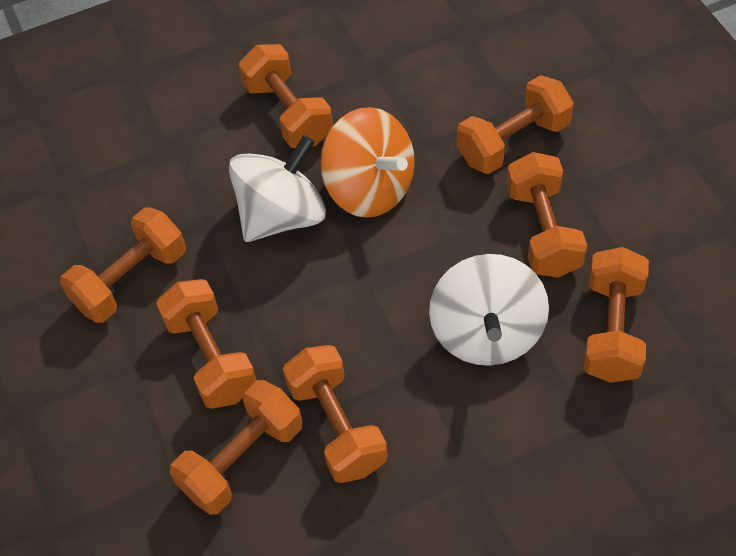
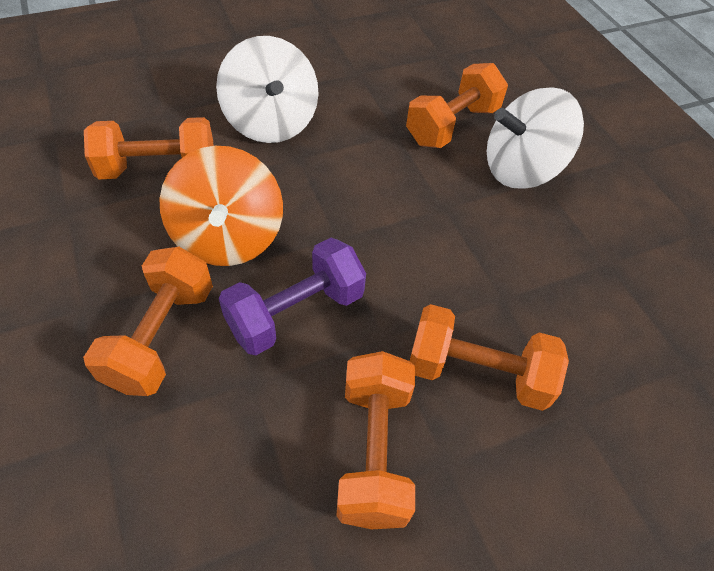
orange dumbbell: [60,207,186,323] [156,279,257,409] [170,380,302,515] [239,44,333,148] [283,345,388,483] [457,75,574,174] [506,152,587,278] [583,247,649,383] = 8 -> [83,247,213,396] [84,117,214,179] [336,351,415,529] [406,63,508,148] [410,304,569,411] = 5
purple dumbbell: none = 0 -> [219,238,366,355] = 1

